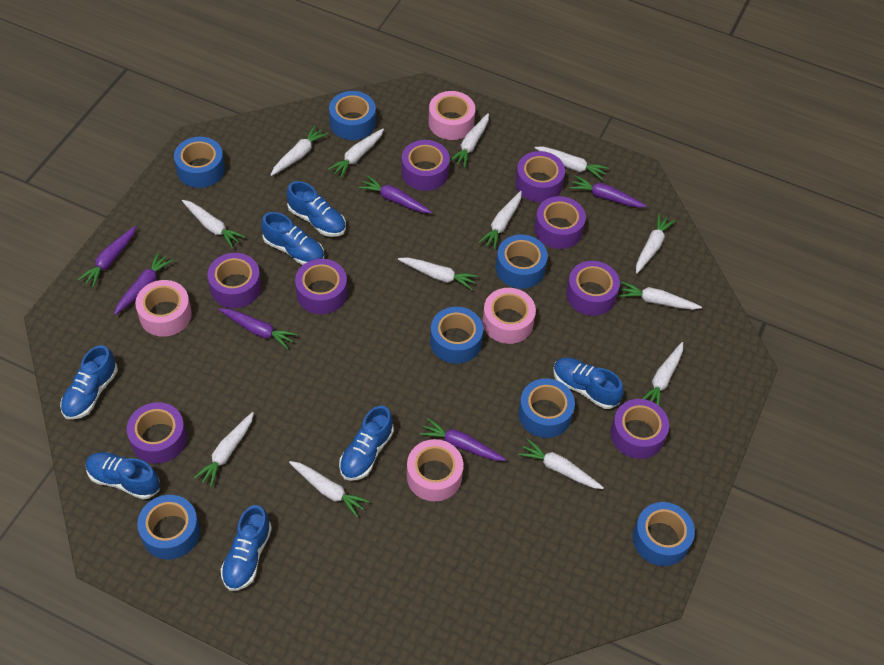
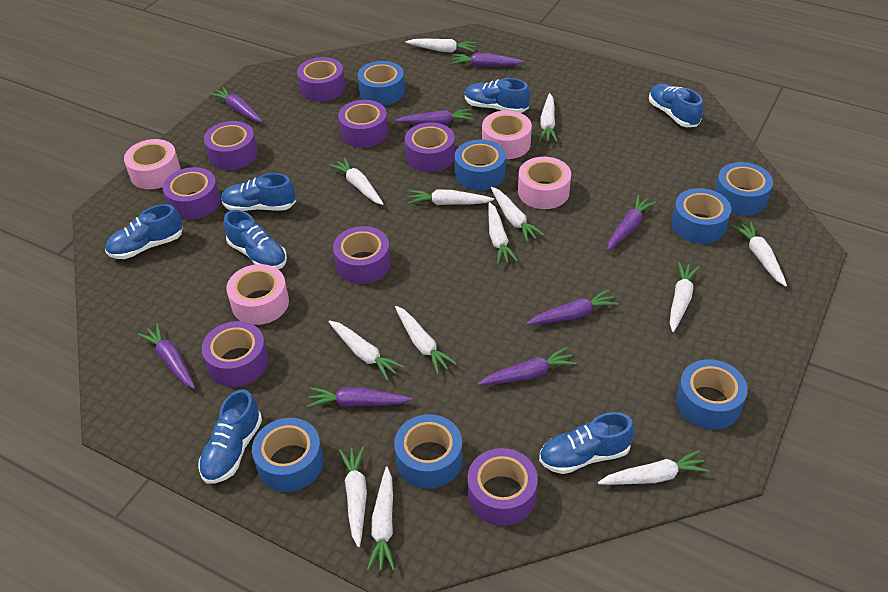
purple carrot: [78,226,136,288] [114,252,174,315] [218,308,297,349] [359,175,432,213] [419,418,506,461] [570,175,647,208] = 6 -> [138,323,195,389] [209,87,263,122] [307,387,412,407] [394,109,473,124] [451,53,525,66] [478,347,577,385] [526,289,619,325] [607,195,656,251] = 8

